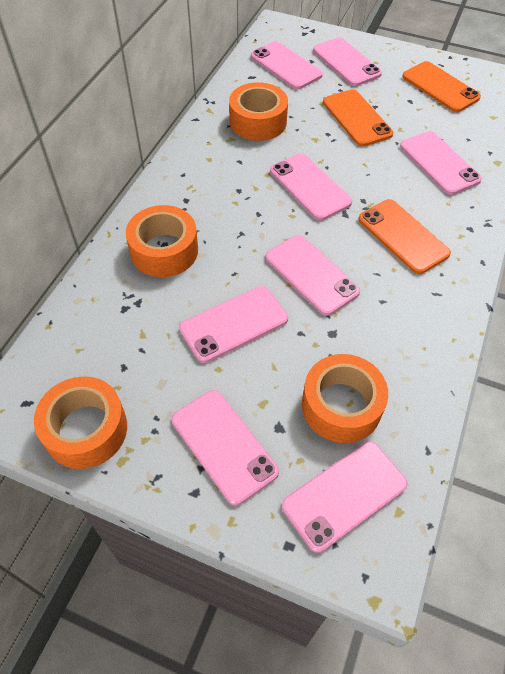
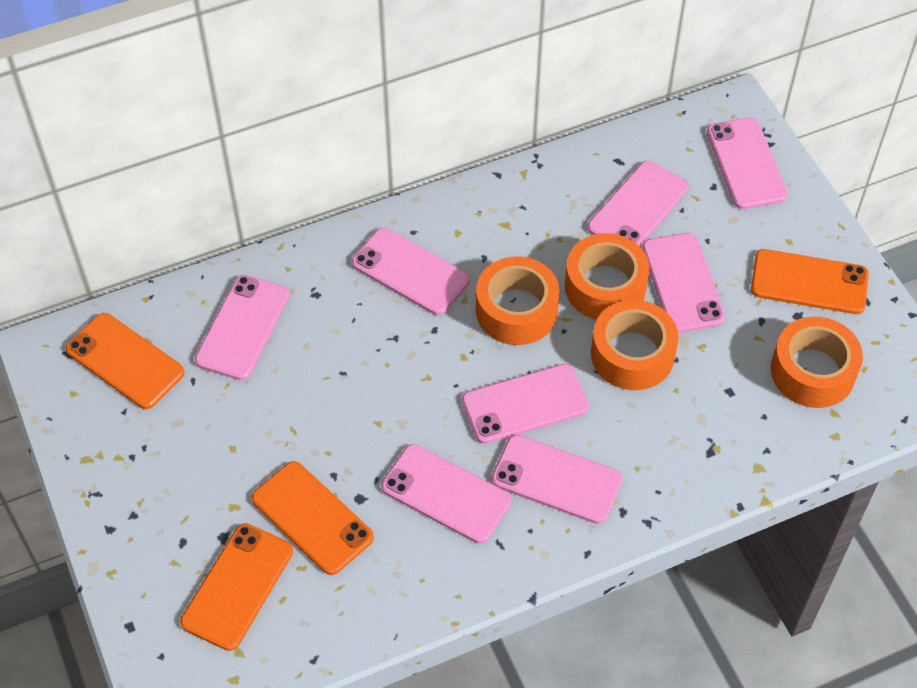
orange phone: [323,89,393,147] [358,199,451,274] [402,61,481,112] = 3 -> [66,313,185,409] [180,523,293,651] [252,461,374,575] [751,249,869,314] = 4

